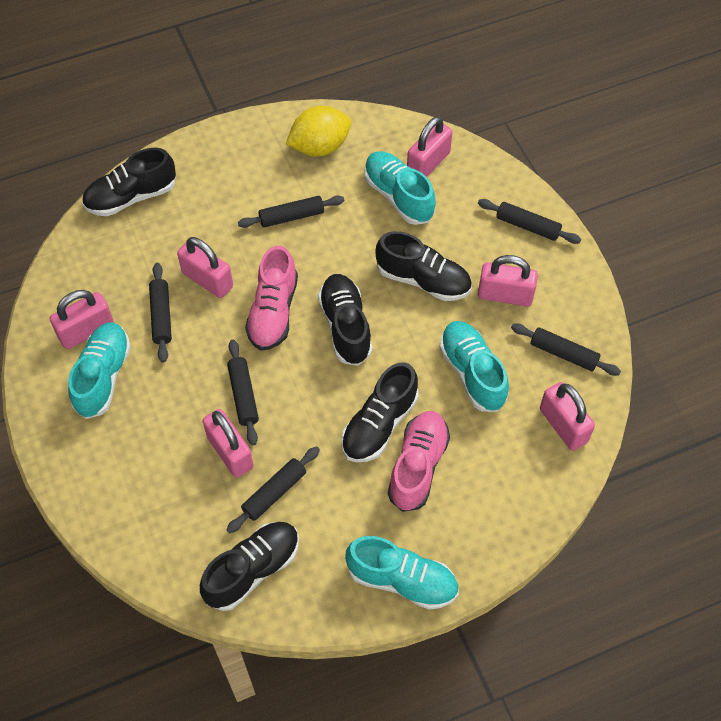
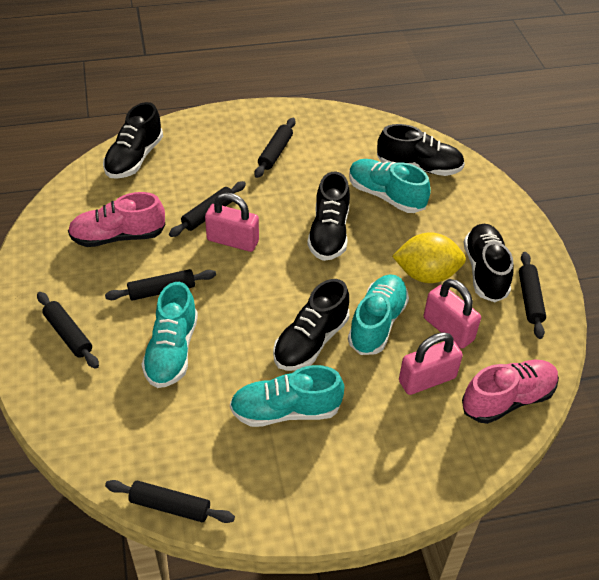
pink padlock: [50,290,114,349] [177,237,233,298] [202,409,254,477] [407,117,452,177] [478,255,538,306] [540,382,595,451] = 6 -> [205,193,259,252] [399,332,463,395] [424,279,481,349] = 3

